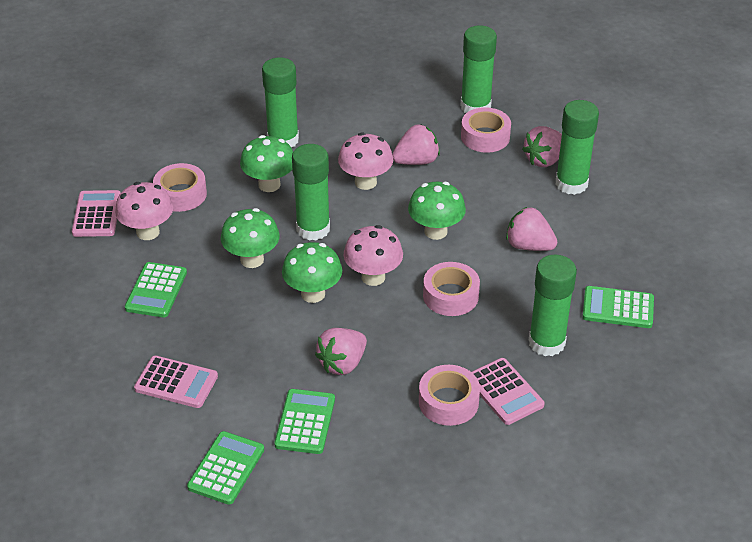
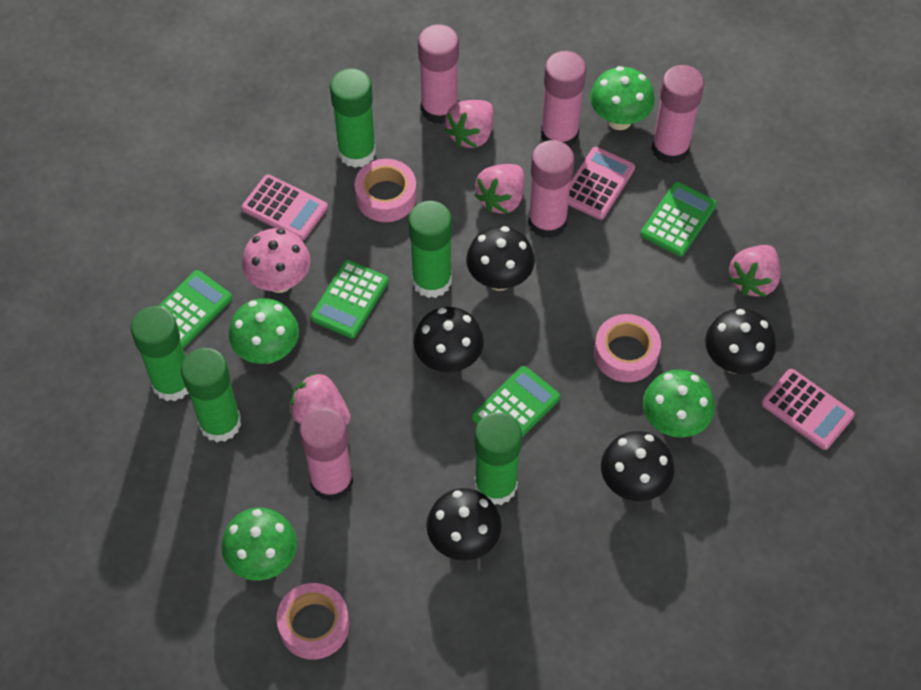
black mushroom: none = 0 -> [413,307,484,372] [426,488,501,561] [466,226,535,291] [601,431,674,501] [705,309,776,374] = 5
pink glue stick: none = 0 -> [299,408,353,502] [418,24,459,124] [528,140,574,239] [541,51,586,148] [651,65,704,164] = 5
pink mushroom: [115,182,173,240] [338,132,393,190] [344,225,403,286] = 3 -> [242,228,310,293] = 1
pink tape: [153,163,207,212] [419,365,480,426] [423,262,480,316] [461,107,511,153] = 4 -> [276,583,350,660] [355,159,417,222] [594,314,661,382] = 3

